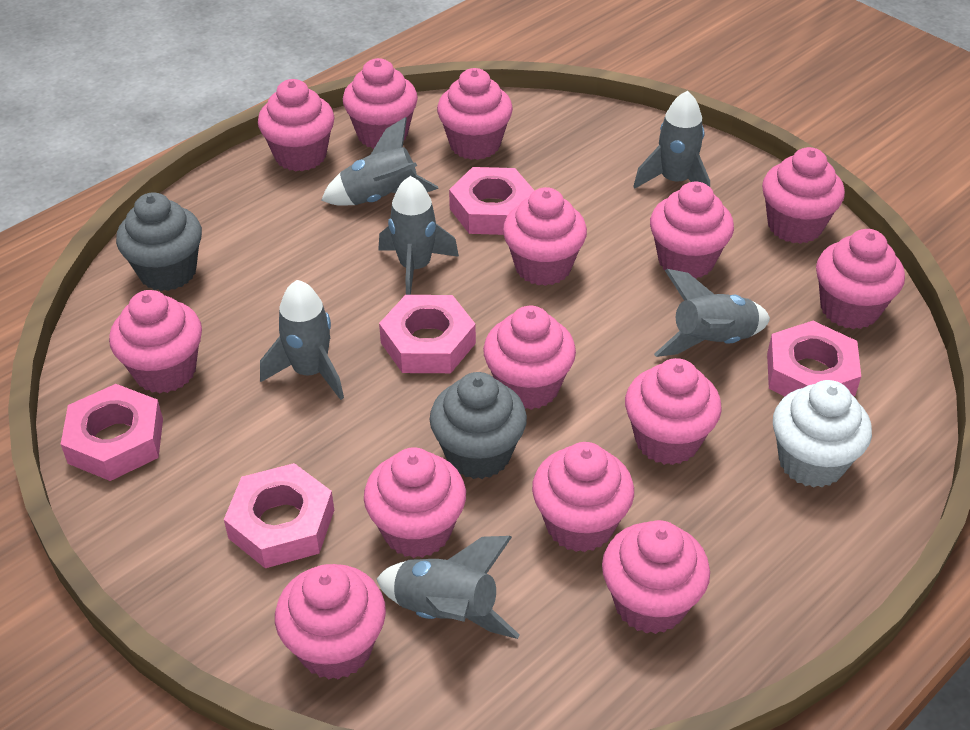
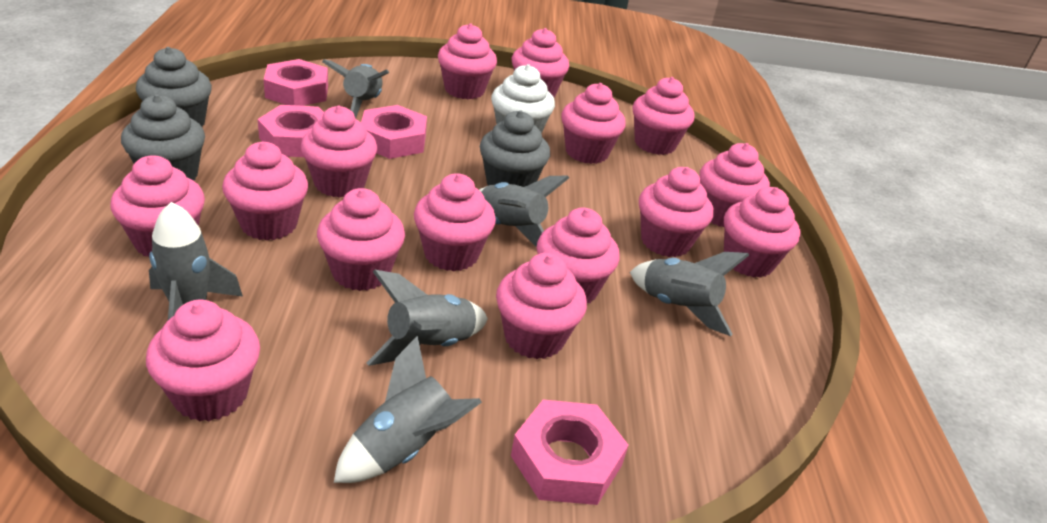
grey cupcake: [116,192,202,291] [430,372,527,479] = 2 -> [121,94,205,181] [136,47,212,128] [480,110,550,187] = 3
pink cupcake: [109,290,202,393] [258,79,334,171] [275,564,386,680] [343,58,418,149] [364,448,466,558] [437,68,513,160] [483,306,576,410] [503,187,587,286] [532,442,634,552] [602,520,710,634] [625,358,722,465] [650,181,734,279] [762,147,845,244] [816,229,905,329] = 14 -> [111,155,205,257] [146,300,260,422] [222,142,308,241] [301,106,377,198] [317,188,405,291] [414,173,496,271] [438,23,497,99] [496,253,587,359] [512,28,569,98] [537,208,620,303] [561,83,626,164] [633,77,694,155] [639,167,713,257] [699,143,770,228] [724,187,801,277] = 15
pink nut: [61,384,163,481] [224,463,334,568] [379,295,476,373] [449,167,535,235] [767,321,861,396] = 5 -> [258,105,324,157] [264,59,328,106] [361,105,427,159] [511,400,628,505] = 4

